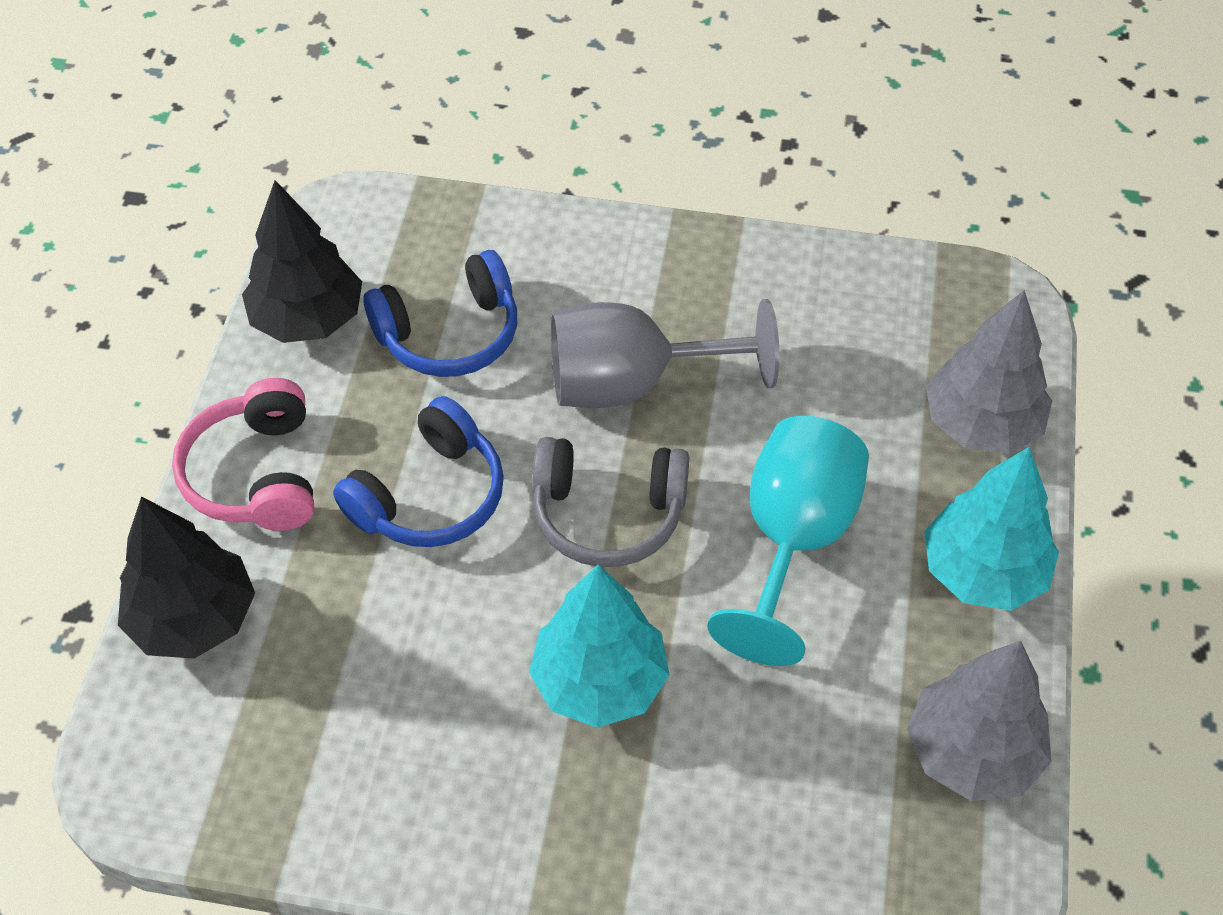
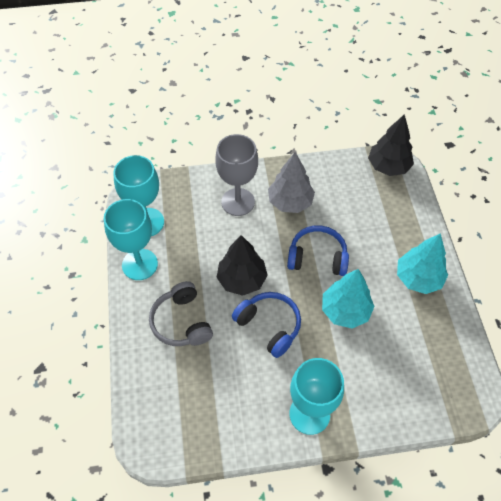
grey tree: [907,641,1052,801] [926,290,1052,454] = 2 -> [268,152,315,213] = 1
pink headphones: [172,378,314,531] = 1 -> none = 0
turquoise goblet: [707,416,869,666] = 1 -> [104,199,158,280] [113,155,164,236] [289,358,344,435] = 3

